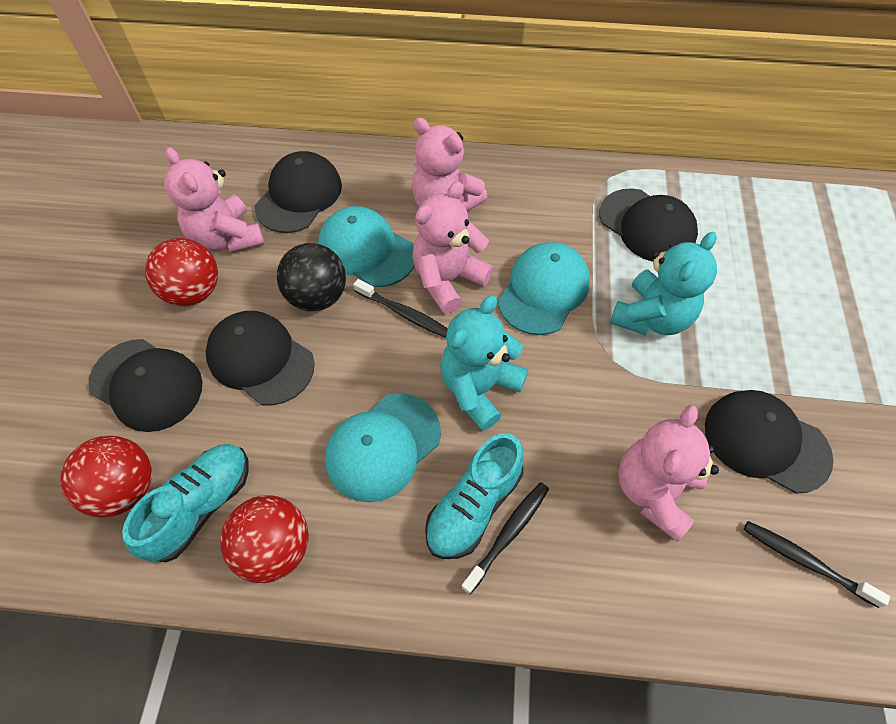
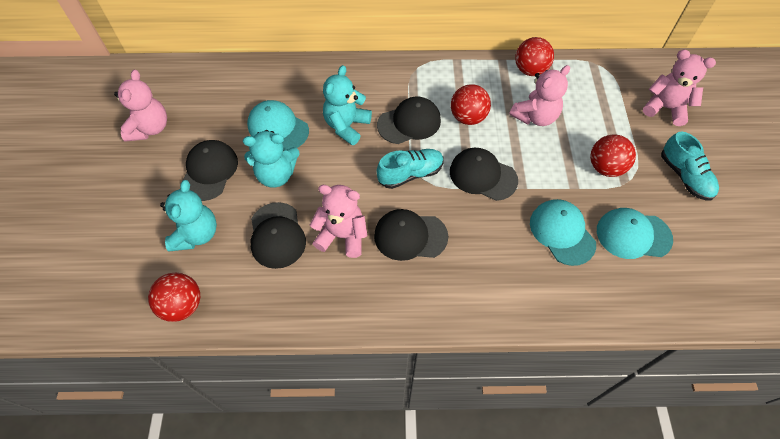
black ball: [277,243,346,311] = 1 -> none = 0
black toothbrush: [353,279,448,338] [461,482,549,594] [744,521,890,608] = 3 -> none = 0
red ball: [60,436,152,518] [145,238,218,306] [220,495,309,583] = 3 -> [148,273,200,322] [451,84,491,125] [515,37,554,76] [590,135,636,177] = 4
turquoise teddy bear: [440,295,528,431] [610,232,717,335] = 2 -> [160,180,217,251] [243,130,300,188] [323,65,372,145] = 3

